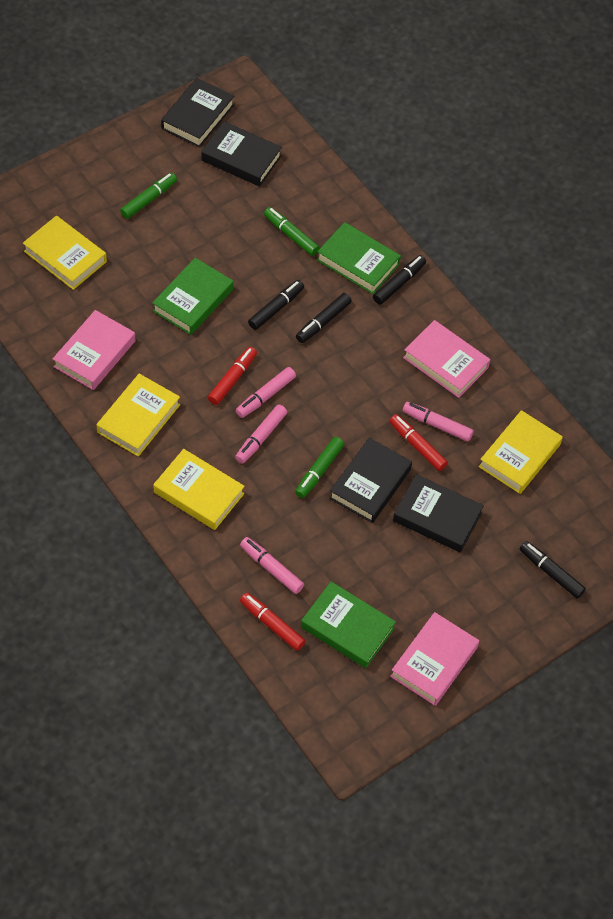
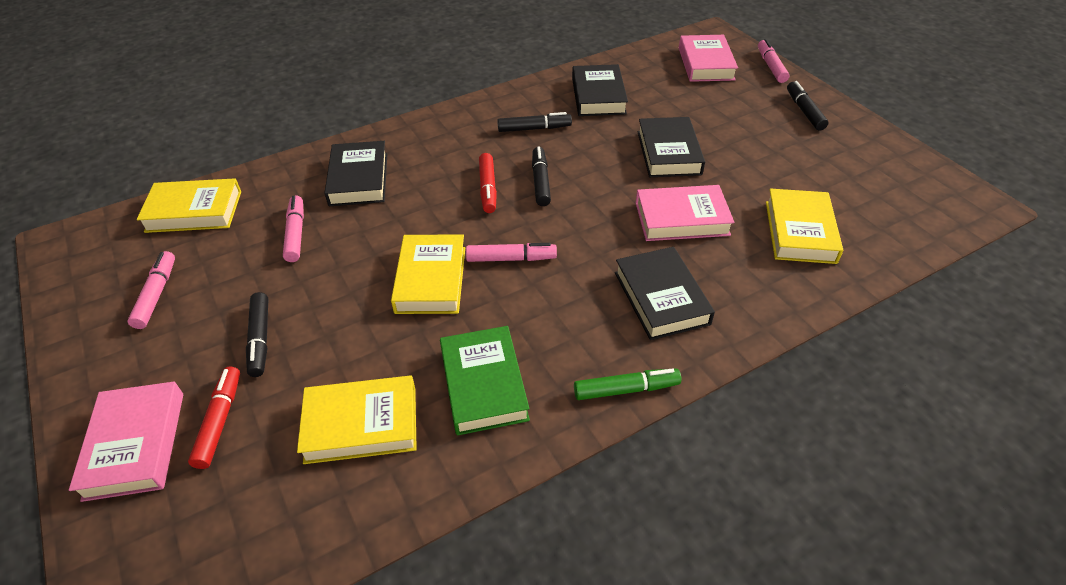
green book: [152,258,233,335] [301,581,396,668] [317,222,401,294] = 3 -> [440,326,530,435] = 1
green marker: [120,173,177,219] [264,207,320,256] [295,437,344,498] = 3 -> [574,368,682,400] = 1
red marker: [208,347,257,405] [240,593,306,651] [389,414,448,471] = 3 -> [188,366,240,469] [479,153,497,213] = 2

